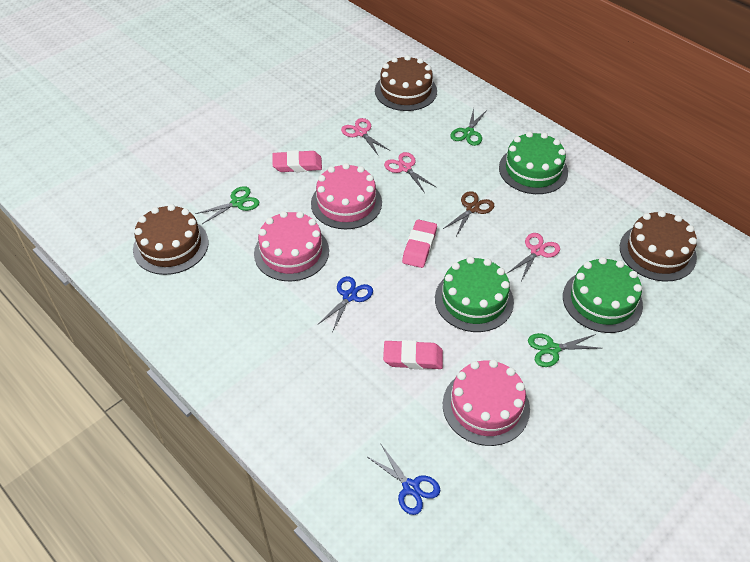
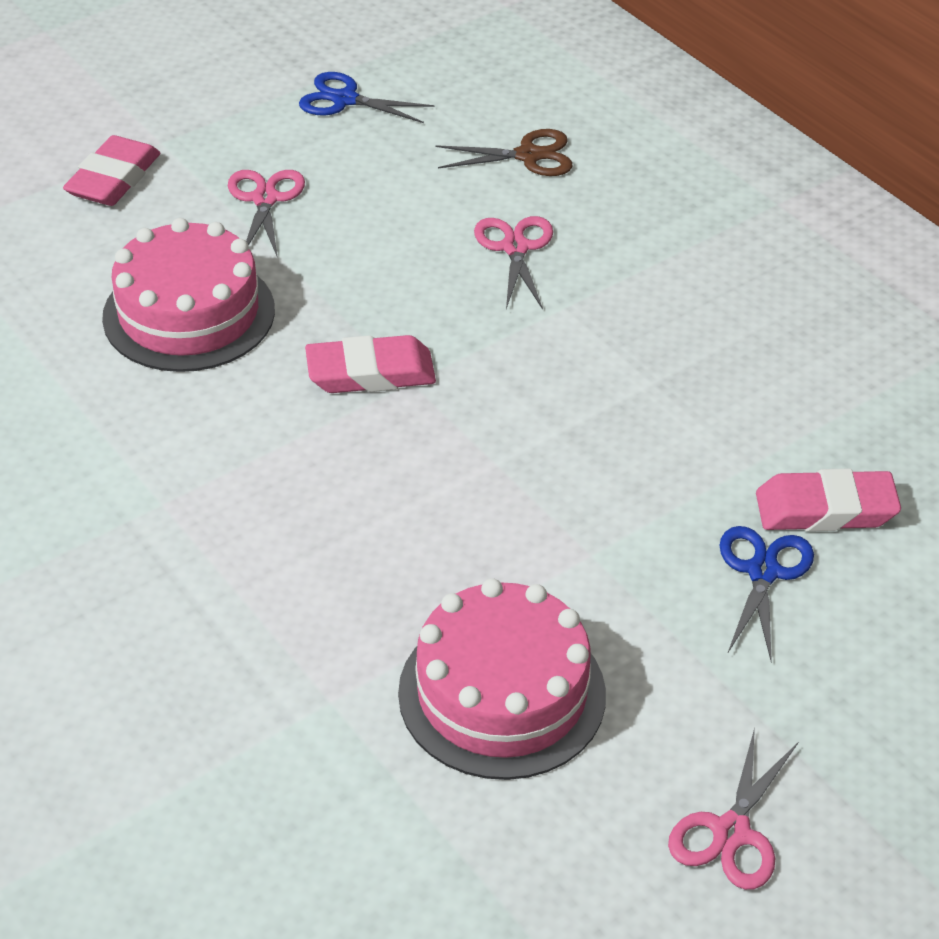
brown cake: [133,204,209,275] [375,55,437,111] [620,210,697,282] = 3 -> none = 0
green cake: [435,257,514,332] [499,131,568,194] [563,257,643,333] = 3 -> none = 0
green scissors: [195,186,259,224] [450,108,487,146] [528,333,600,367] = 3 -> none = 0
pink cake: [254,211,329,281] [311,163,382,229] [443,359,530,446] = 3 -> [102,218,275,372] [398,578,606,780] = 2

